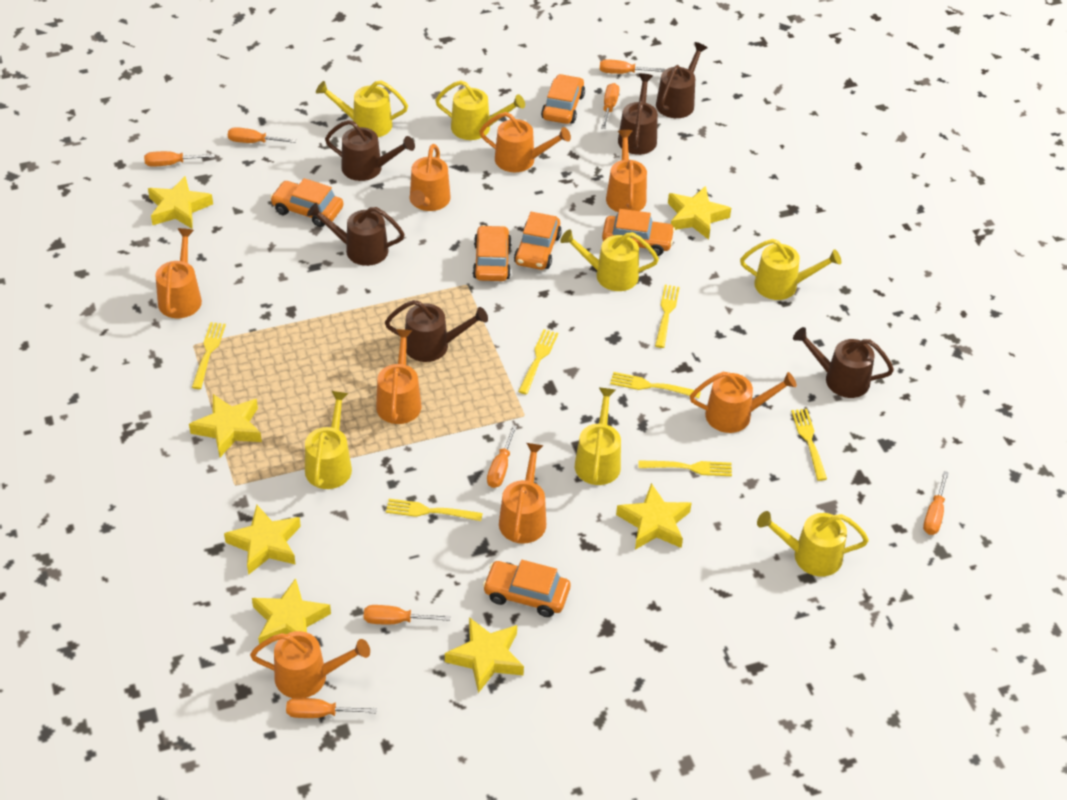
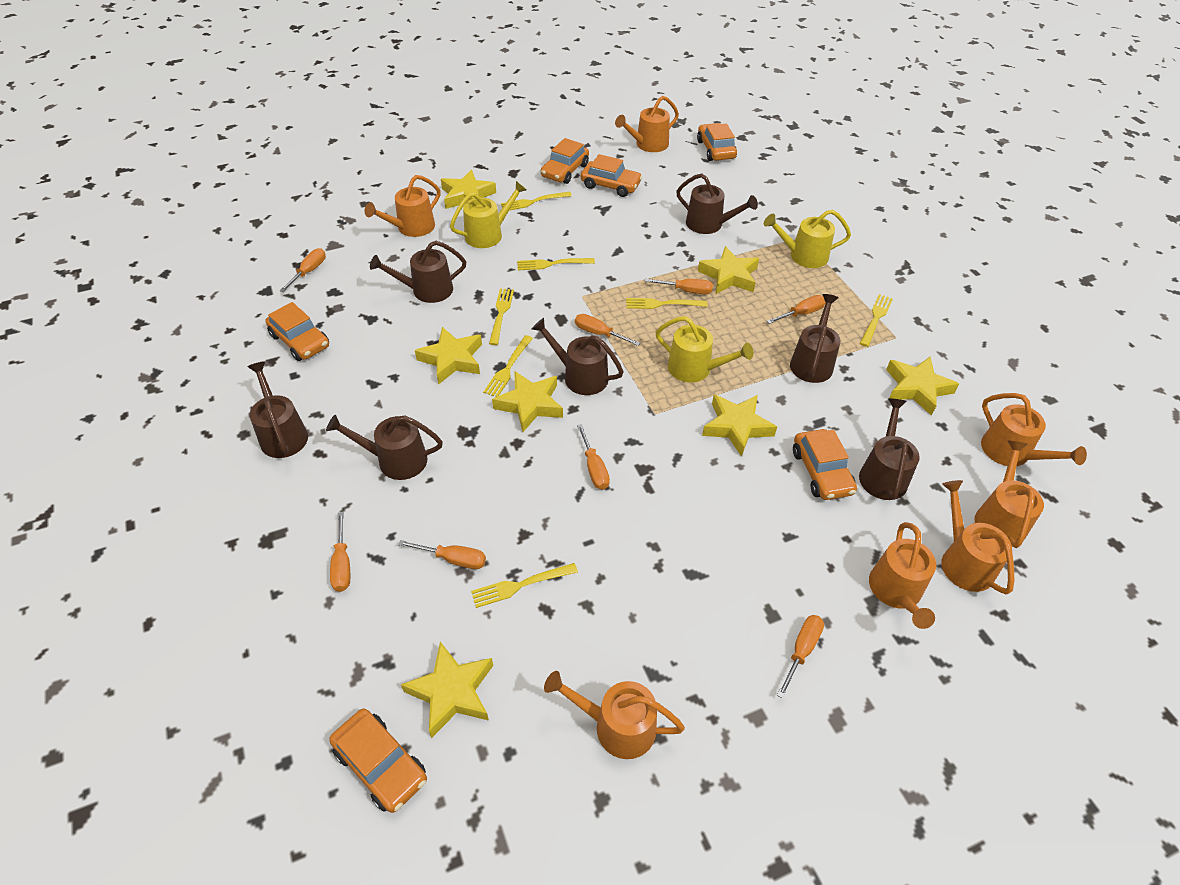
brown watering can: [307,203,405,266] [325,120,415,181] [385,300,488,362] [618,74,658,155] [656,42,708,118] [793,327,894,398] = 6 -> [247,361,308,458] [326,415,443,480] [370,241,466,303] [532,318,624,395] [676,173,758,234] [790,294,840,383] [859,398,920,500] = 7
orange watering can: [156,228,202,318] [250,631,370,698] [376,329,421,424] [410,144,451,211] [479,112,571,172] [499,443,546,544] [606,130,647,212] [690,372,797,433] = 8 -> [365,175,441,237] [544,671,685,759] [615,96,679,152] [869,522,936,629] [942,480,1014,594] [974,440,1044,548] [981,393,1087,466] = 7
yellow watering can: [305,391,352,489] [316,80,408,137] [435,80,525,140] [560,229,659,291] [575,388,621,485] [740,239,841,300] [757,511,869,576] = 7 -> [450,181,527,248] [655,316,753,383] [764,210,851,268] = 3

